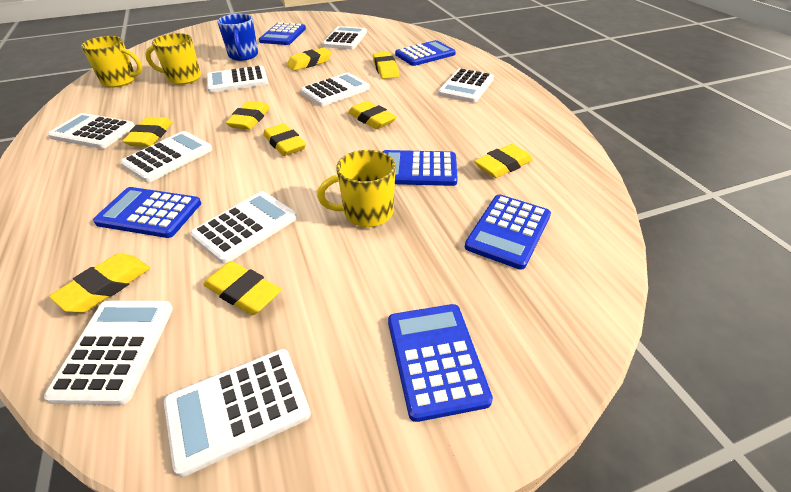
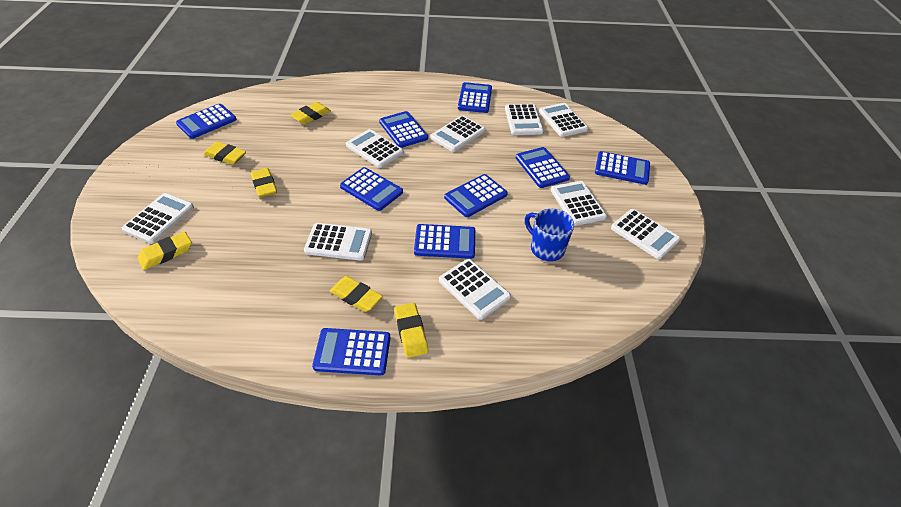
blue calculator: [93,187,201,238] [259,23,306,45] [382,150,458,186] [388,304,493,422] [395,40,456,66] [465,194,551,270] = 6 -> [176,104,236,139] [312,328,390,376] [340,167,403,211] [379,111,428,148] [414,224,475,259] [444,174,508,217] [458,82,492,113] [516,147,570,188] [595,151,650,185] = 9
yellow eraser: [49,253,150,313] [122,117,173,147] [203,261,281,315] [226,101,270,130] [263,123,306,156] [287,48,332,71] [348,101,397,129] [373,52,399,79] [474,144,533,178] = 9 -> [137,232,192,270] [203,142,246,165] [251,168,277,197] [290,102,331,125] [330,276,383,312] [394,303,428,358] = 6
yellow mug: [81,36,142,87] [145,33,201,85] [317,150,396,227] = 3 -> none = 0

